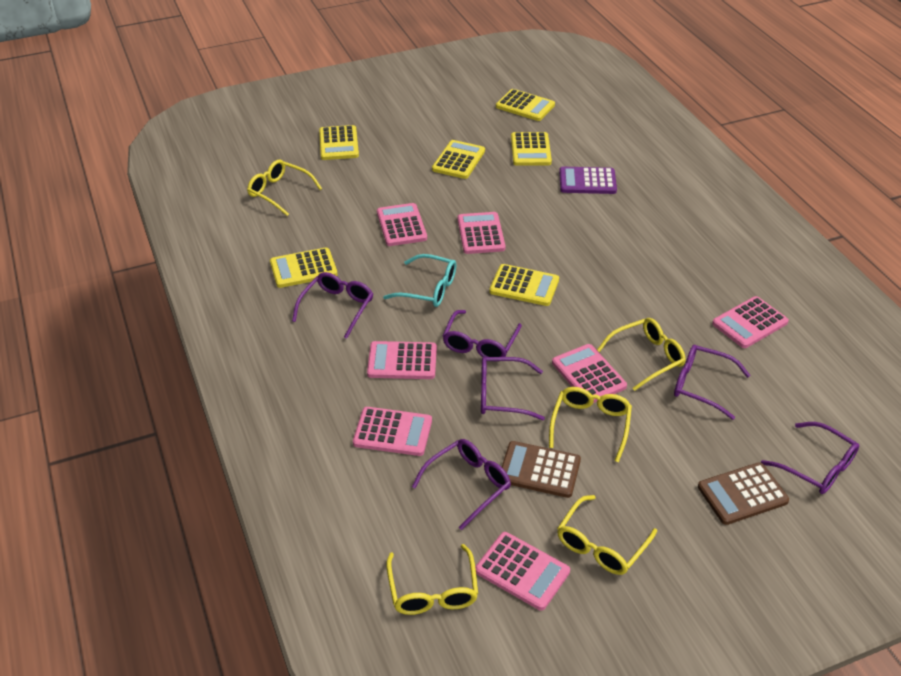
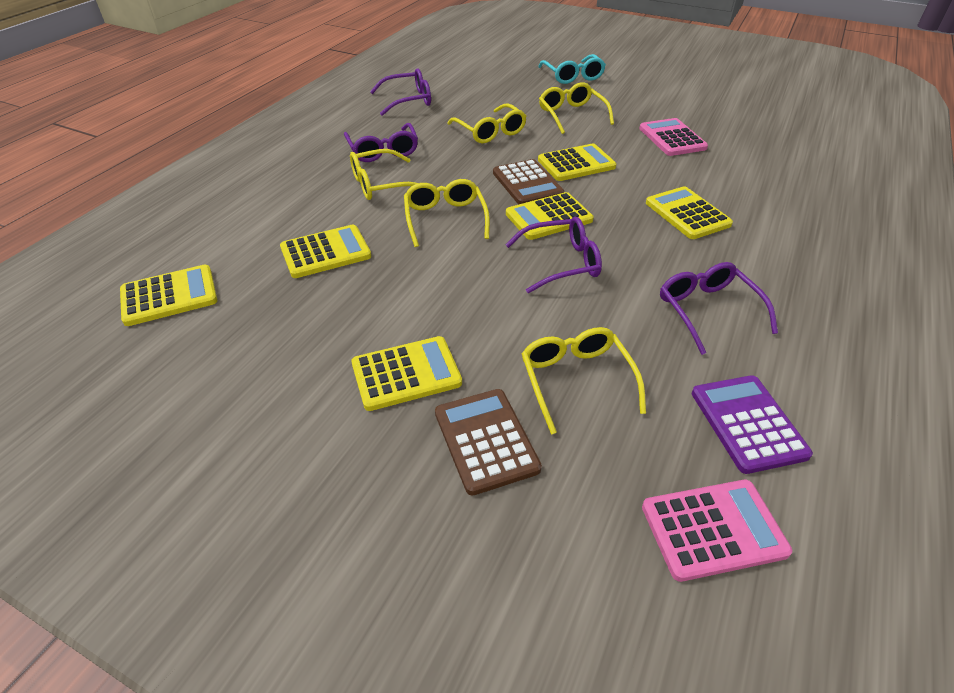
pink calculator: [353,407,432,456] [367,341,437,379] [377,203,427,246] [457,212,505,254] [475,532,570,610] [552,344,627,403] [712,296,789,348] = 7 -> [639,118,708,156] [642,480,792,582] = 2
purple glasses: [292,272,373,339] [412,439,511,530] [443,310,522,357] [481,357,545,420] [674,345,750,420] [761,422,859,494] = 6 -> [344,123,418,162] [370,68,431,116] [505,217,602,293] [660,262,778,355] = 4

